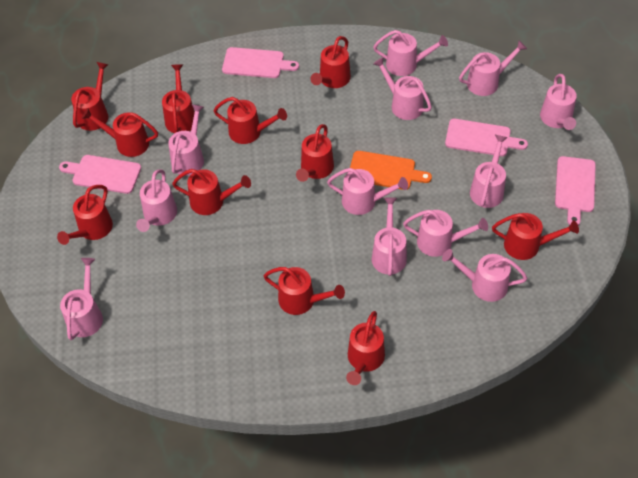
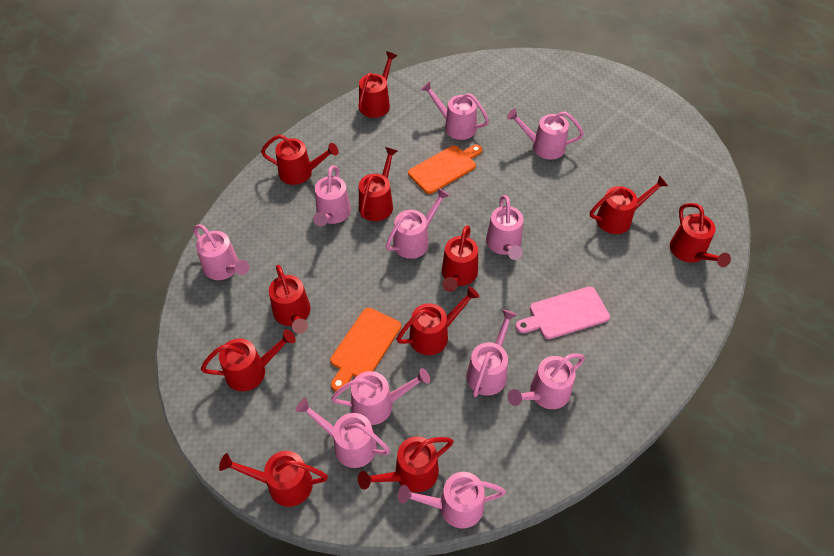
orange cutting board: [350,151,432,190] = 1 -> [330,308,401,391] [408,145,482,194] = 2
pink cutting board: [59,155,141,194] [222,47,299,78] [445,119,528,156] [555,156,596,225] = 4 -> [516,286,610,339] = 1
pink watering can: [60,258,103,340] [136,169,177,232] [168,104,204,176] [327,168,408,215] [372,198,407,276] [373,30,448,76] [373,57,432,120] [403,210,488,257] [442,249,527,302] [459,40,527,96] [470,135,508,208] [540,74,577,130] = 12 -> [193,224,249,280] [295,398,390,468] [313,165,351,226] [331,368,430,425] [386,188,450,259] [398,472,506,528] [421,81,489,140] [466,309,517,397] [486,195,523,260] [507,108,584,160] [508,353,585,409] = 11

